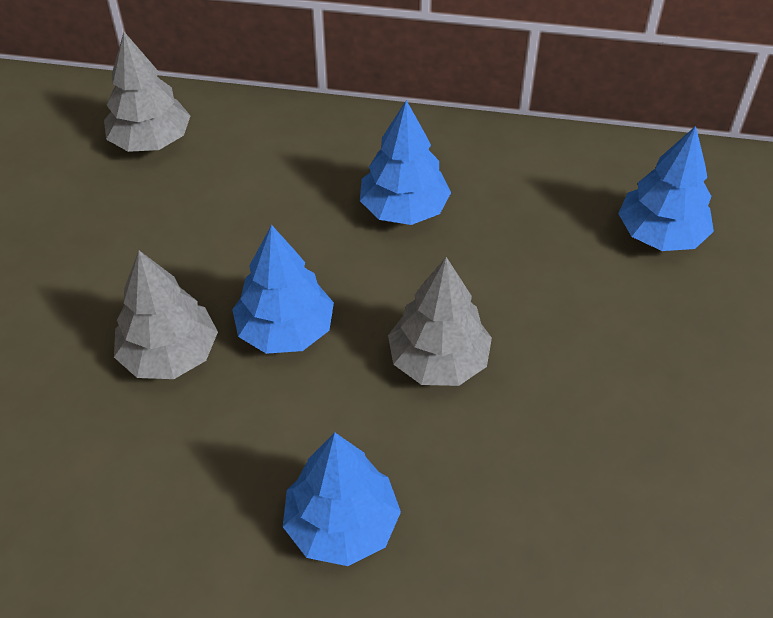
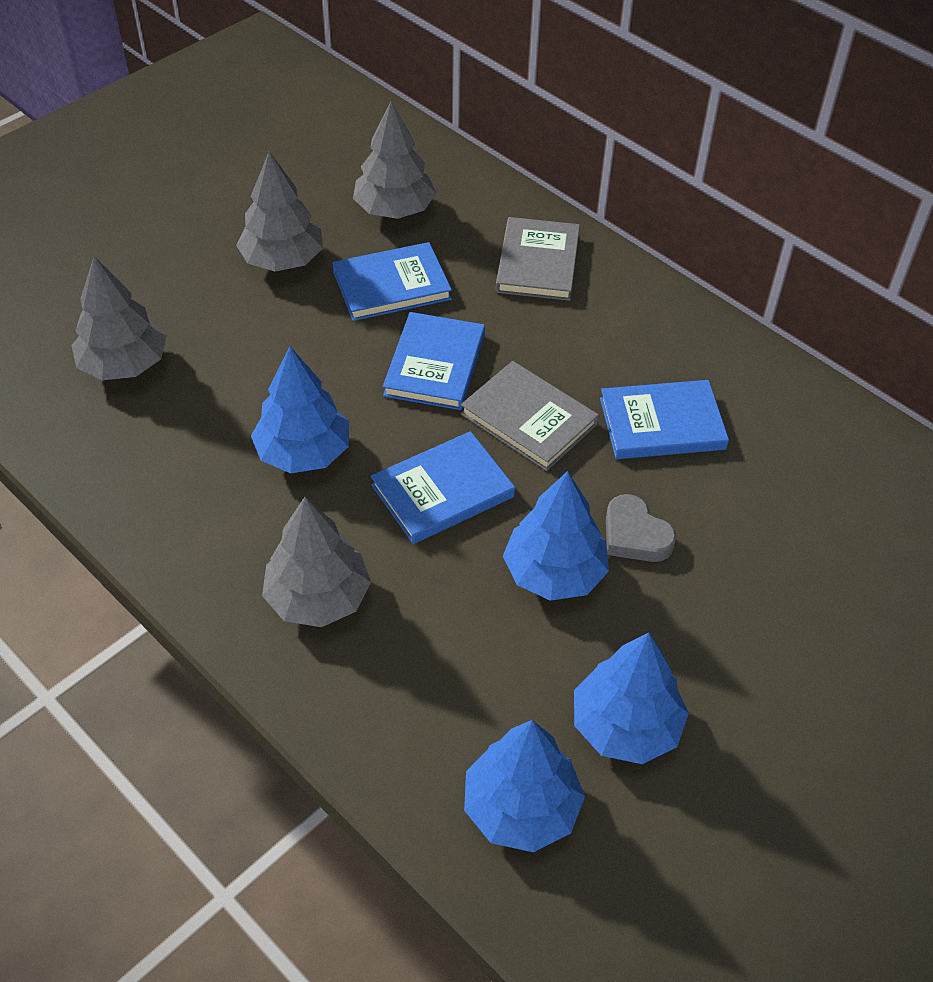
blue book: none = 0 -> [333,242,452,321] [371,431,515,544] [383,312,485,410] [600,380,729,459] = 4
grey book: none = 0 -> [461,361,599,471] [496,217,580,301] = 2
grey heart: none = 0 -> [606,494,676,562] = 1
grey tree: [104,32,190,152] [114,251,218,379] [388,257,492,386] = 3 -> [71,256,167,380] [236,151,323,272] [262,497,371,627] [353,101,436,219] = 4

